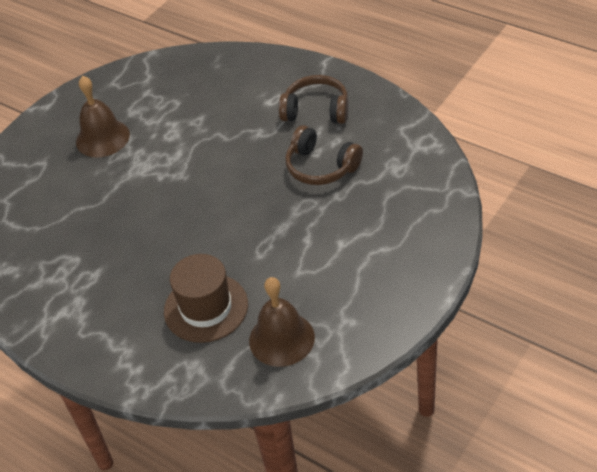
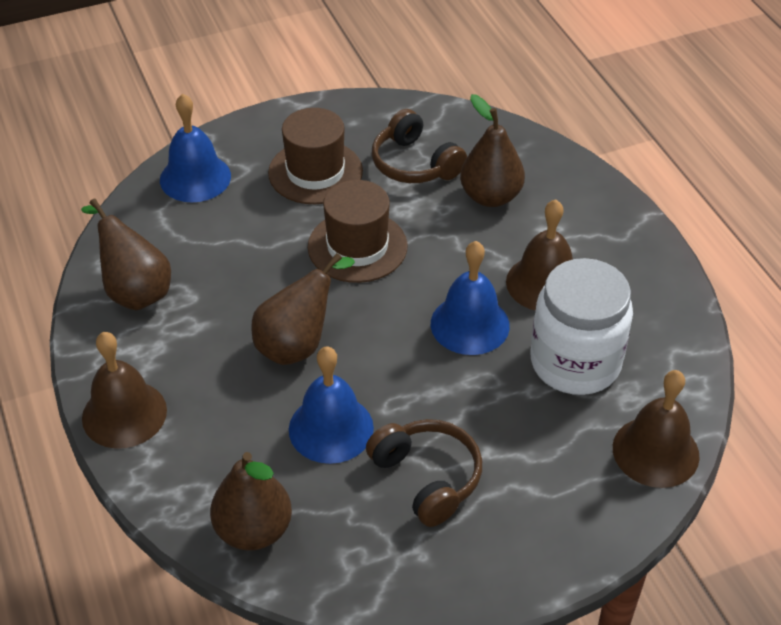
blue bell: none = 0 -> [160,94,231,202] [289,346,374,464] [431,241,510,355] = 3
brown bell: [76,76,130,158] [249,277,315,367] = 2 -> [82,332,167,449] [506,199,573,311] [613,370,700,488] = 3
brown hat: [164,254,248,343] = 1 -> [268,108,363,204] [308,180,408,283] = 2
brown pear: none = 0 -> [81,198,171,310] [210,452,292,550] [251,253,355,365] [460,94,525,207] = 4
white jar: none = 0 -> [530,258,633,395] = 1

